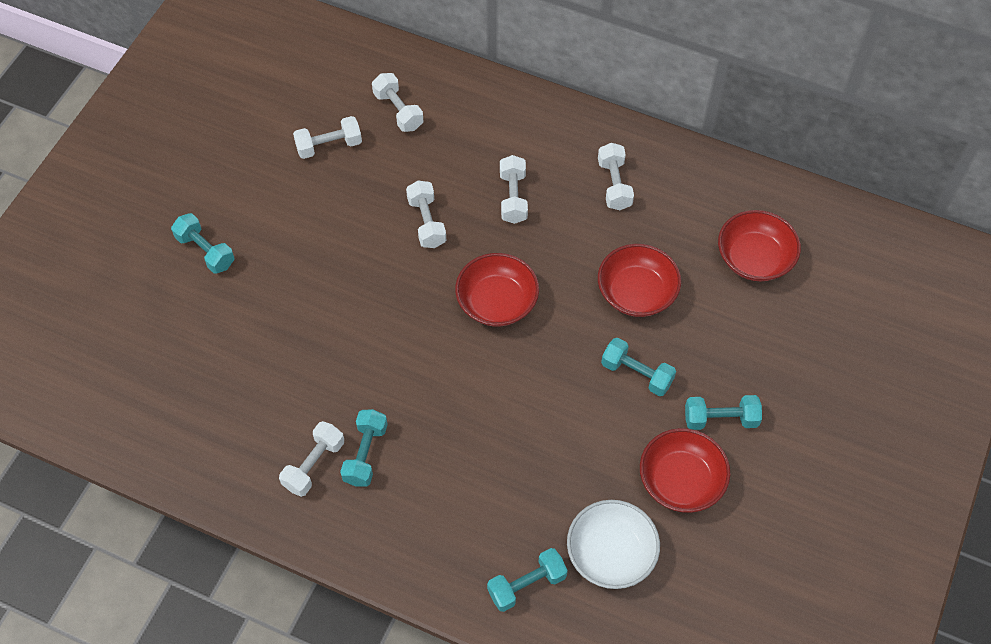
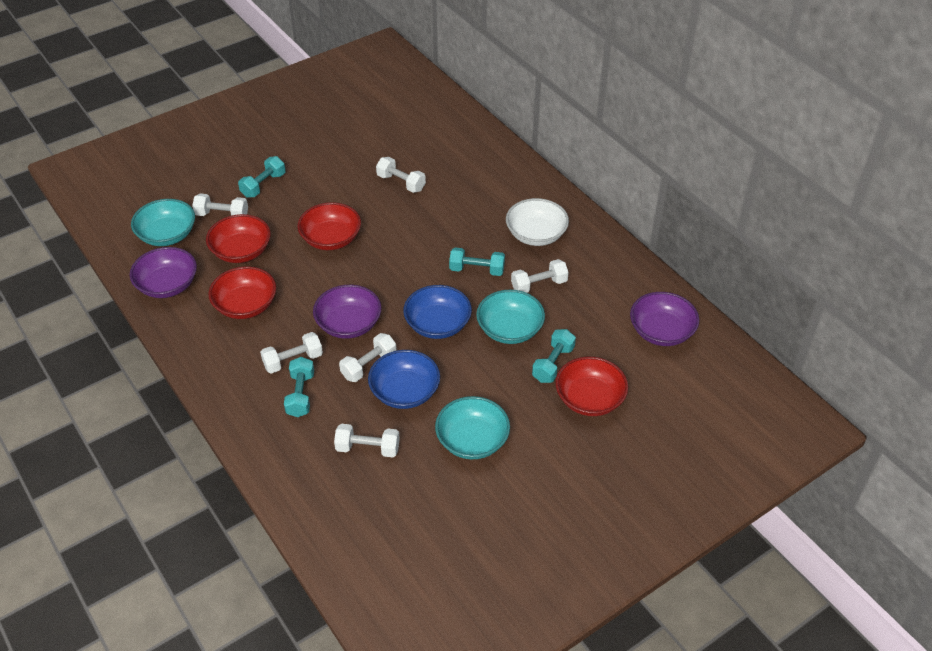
blue bowl: none = 0 -> [368,350,440,409] [403,285,472,339] = 2
purple bowl: none = 0 -> [130,247,197,298] [313,285,381,339] [630,292,699,346] = 3
turquoise bowl: none = 0 -> [131,199,195,246] [435,396,510,459] [476,290,545,344] = 3
turquoise dumbbell: [171,213,235,274] [340,409,388,487] [487,548,568,612] [601,338,676,396] [685,395,762,430] = 5 -> [238,156,286,198] [284,357,314,417] [449,247,505,276] [532,329,576,383] = 4

